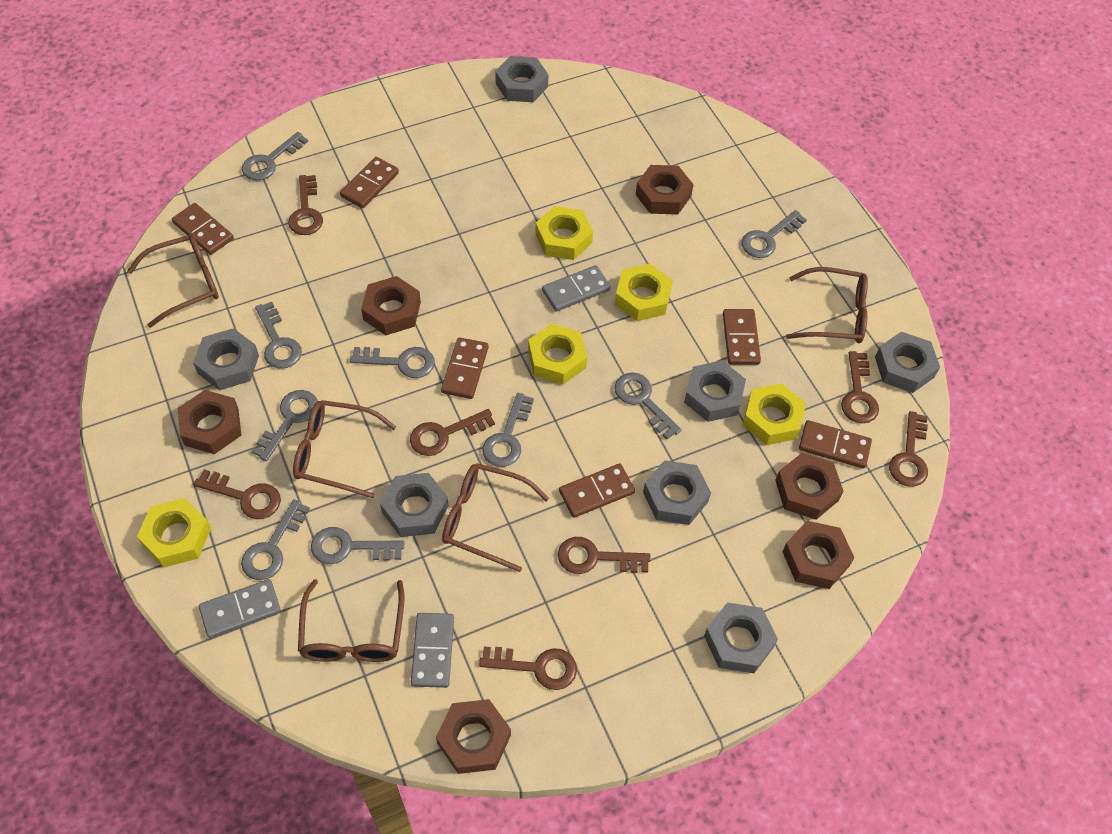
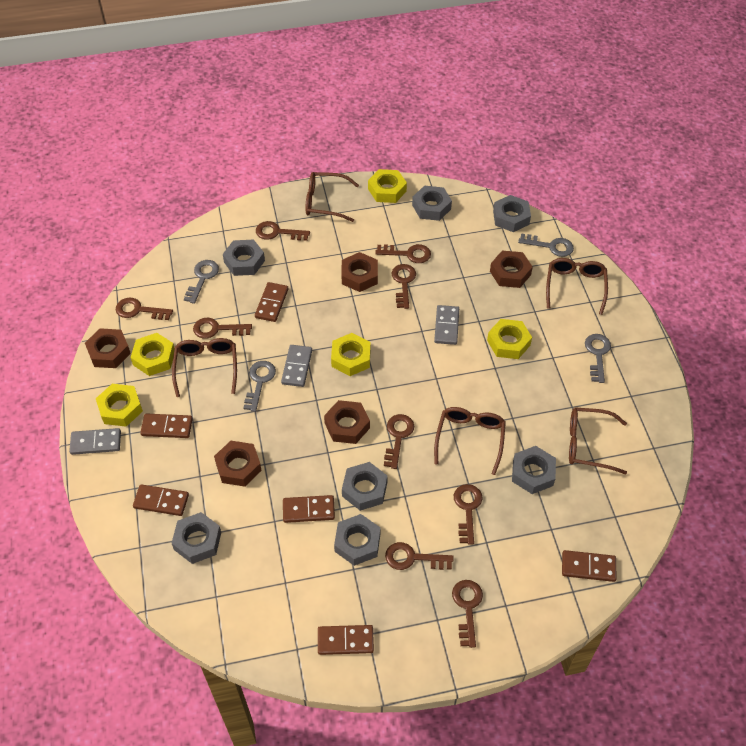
brown key: [194,469,281,519] [288,175,323,235] [410,409,495,456] [479,646,577,690] [558,537,651,574] [841,351,879,423] [889,411,928,487] = 7 -> [116,298,173,320] [193,318,252,339] [256,221,310,241] [375,244,431,263] [384,414,414,469] [385,542,454,570] [391,264,416,309] [452,580,483,648] [454,484,482,545] = 9
brown nut: [178,390,241,454] [361,276,421,335] [436,699,511,774] [636,165,694,214] [775,453,844,520] [782,521,855,589] = 6 -> [85,328,131,368] [214,441,262,487] [324,400,370,444] [341,252,378,292] [490,251,533,288] = 5
grey key: [241,499,310,580] [242,132,308,181] [251,390,318,461] [255,302,302,369] [311,527,404,564] [350,347,435,378] [482,393,534,467] [614,372,682,439] [741,210,807,258] = 9 -> [184,260,219,304] [243,361,276,412] [518,233,574,257] [585,334,611,383] = 4

